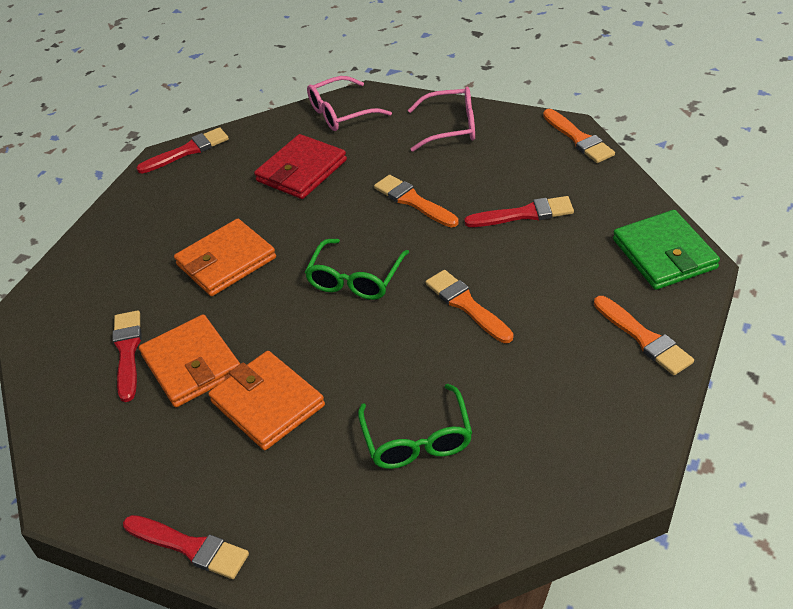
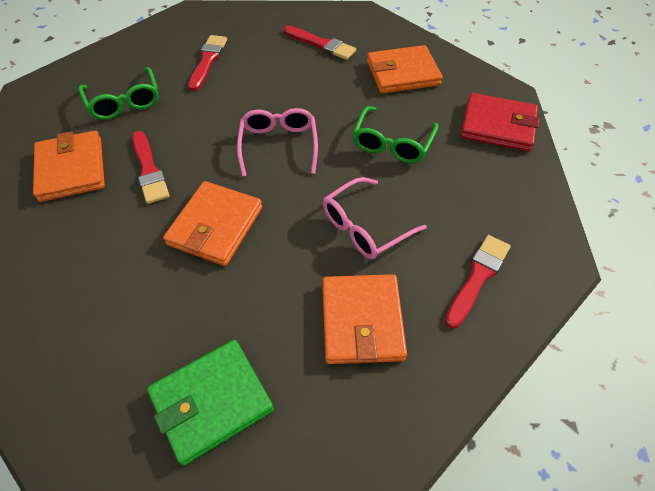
orange brush: [374,175,459,227] [426,270,513,343] [543,109,615,163] [594,296,694,375] = 4 -> none = 0
orange wallet: [139,314,240,407] [174,219,276,296] [208,351,325,450] = 3 -> [33,131,105,202] [163,181,262,266] [322,274,407,364] [367,45,443,94] = 4

